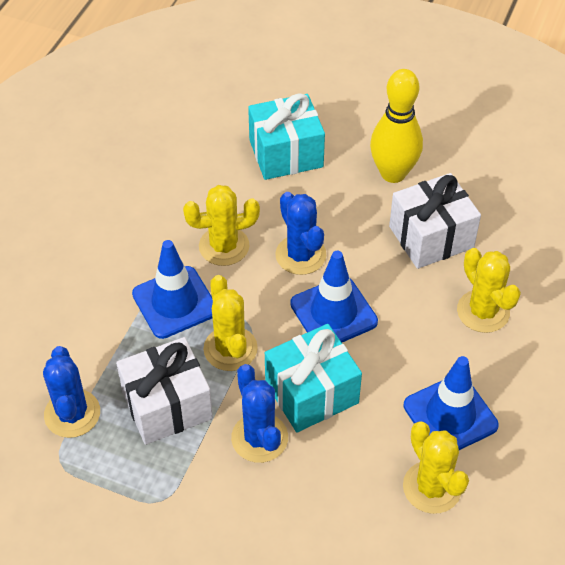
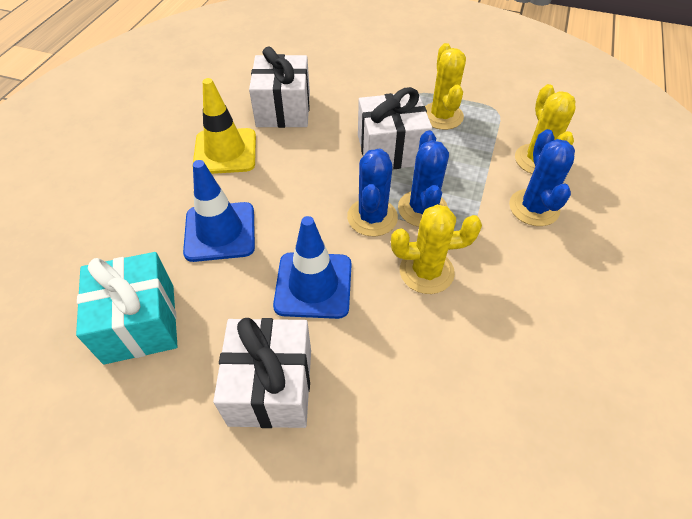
blue traffic cone: [132,240,213,339] [290,251,378,343] [404,356,499,450] = 3 -> [183,160,255,262] [273,216,352,319] = 2
turquoise gift: [248,93,325,180] [265,324,362,432] = 2 -> [76,252,178,364] = 1
white gift: [116,337,213,445] [389,173,481,269] = 2 -> [213,318,311,428] [249,46,310,128] [358,87,432,169] = 3
yellow bowling pin: [370,69,423,183] = 1 -> none = 0
yellow cactus: [183,185,260,266] [203,275,258,371] [403,421,469,514] [457,248,521,333] = 4 -> [391,204,482,294] [425,43,466,130] [515,84,576,174] = 3
yellow traffic cone: none = 0 -> [192,78,256,174] = 1

